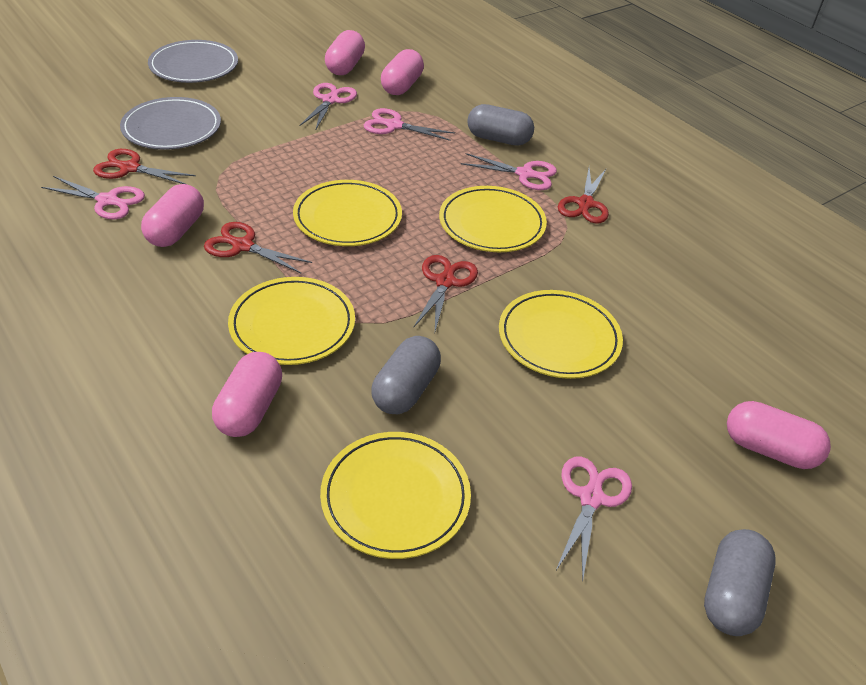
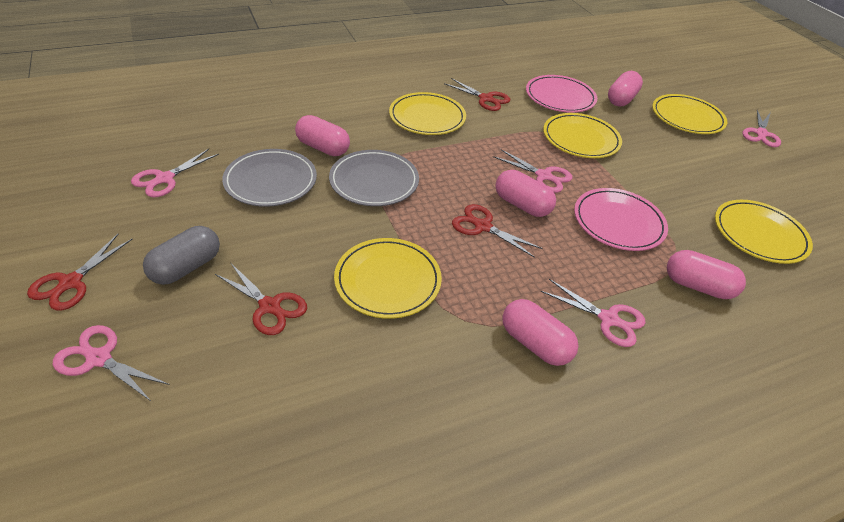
grey capsule: [371,336,441,414] [467,104,534,146] [704,529,776,636] = 3 -> [143,226,220,285] = 1
pink plate: none = 0 -> [526,75,597,113] [574,188,668,251] = 2

